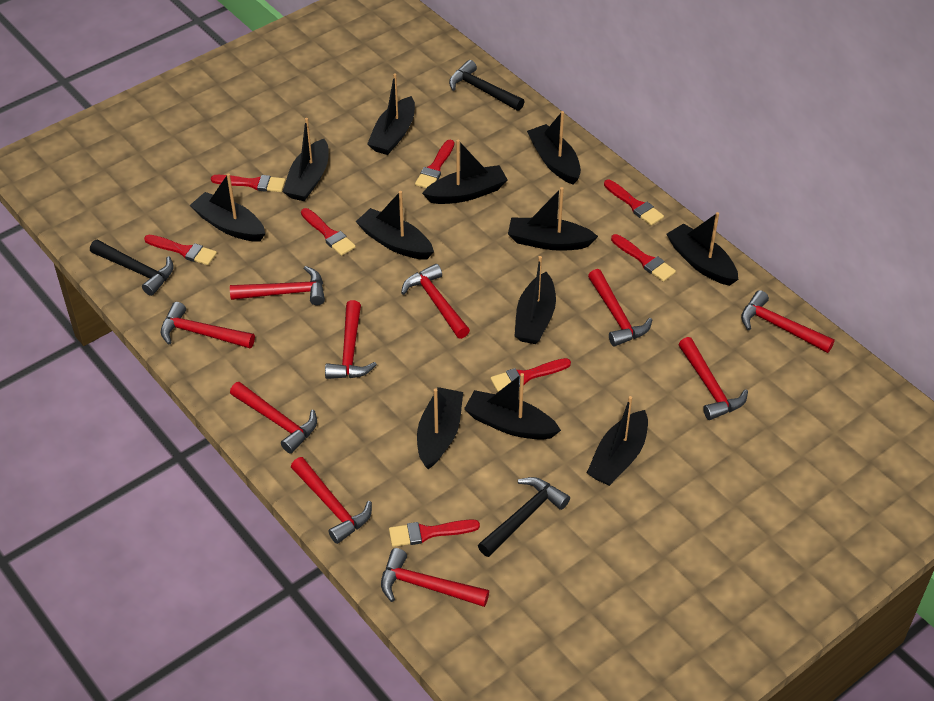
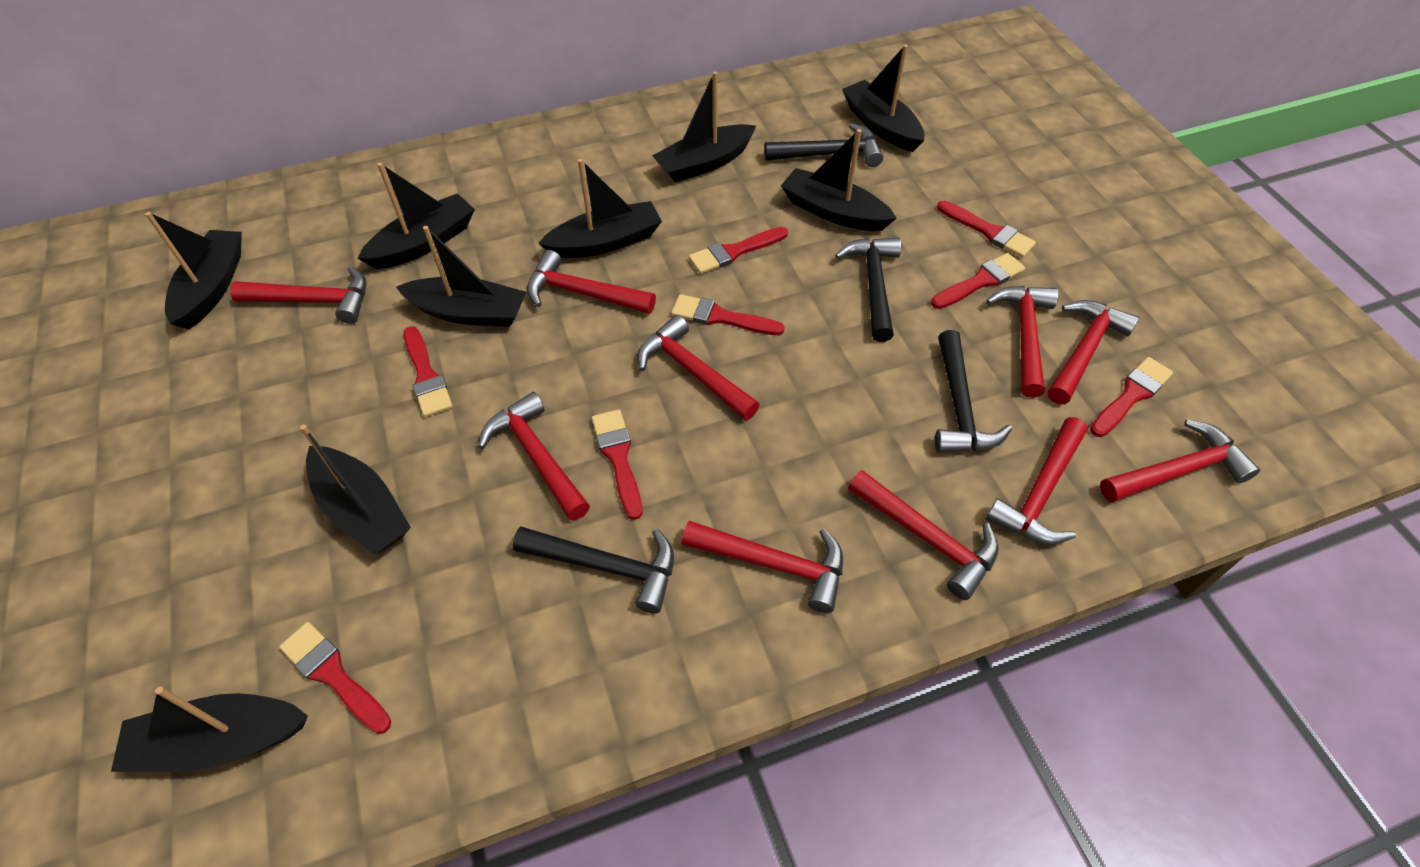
black boat: [190,173,265,242] [283,118,329,201] [356,191,434,260] [367,73,415,155] [417,387,463,469] [422,140,508,204] [464,373,561,440] [508,187,598,251] [515,256,556,344] [527,111,581,185] [587,396,648,486] [666,212,738,286] = 12 -> [111,686,308,772] [145,212,242,330] [300,424,411,555] [357,163,475,269] [396,226,526,327] [538,159,662,258] [652,72,756,182] [781,129,896,231] [842,45,924,152] = 9
black hammer: [90,240,174,296] [449,60,525,111] [478,477,570,557] = 3 -> [512,527,674,614] [764,123,883,167] [835,237,901,342] [935,330,1012,453] = 4

